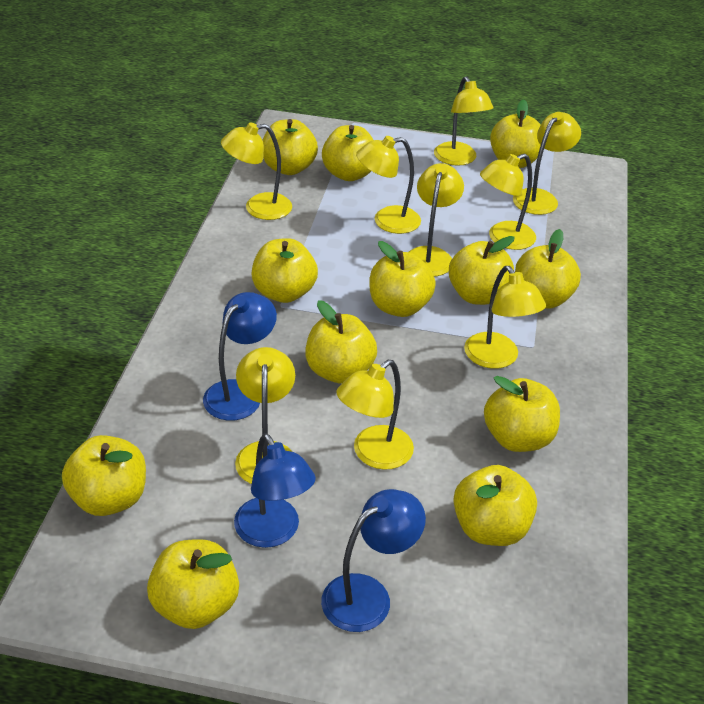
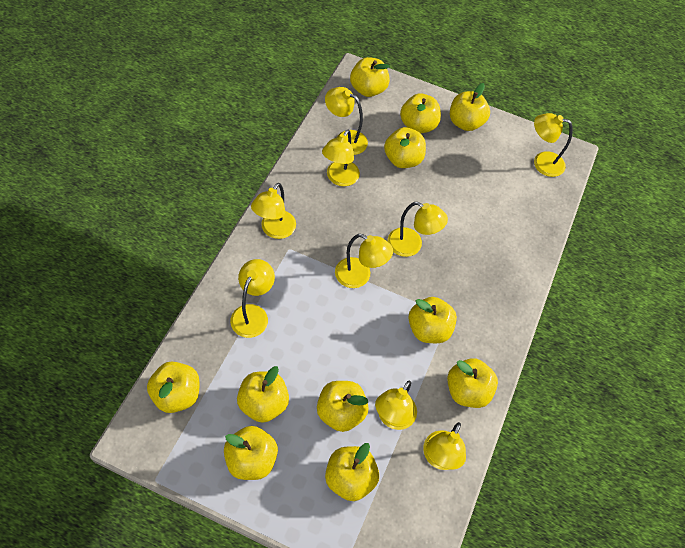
blue lamp: [203,292,277,421] [234,433,316,548] [321,489,426,632] = 3 -> none = 0
yellow apple: [62,435,146,516] [147,539,239,629] [252,238,318,303] [263,119,318,175] [305,300,377,383] [322,125,373,181] [370,241,436,317] [449,236,515,305] [453,465,537,546] [484,376,560,452] [490,99,541,168] [515,229,581,309] = 12 -> [147,362,199,413] [224,426,278,480] [237,366,289,423] [317,381,369,432] [325,443,379,501] [350,57,390,97] [384,127,426,168] [400,93,441,133] [408,297,457,343] [447,358,498,408] [450,83,490,131] = 11

